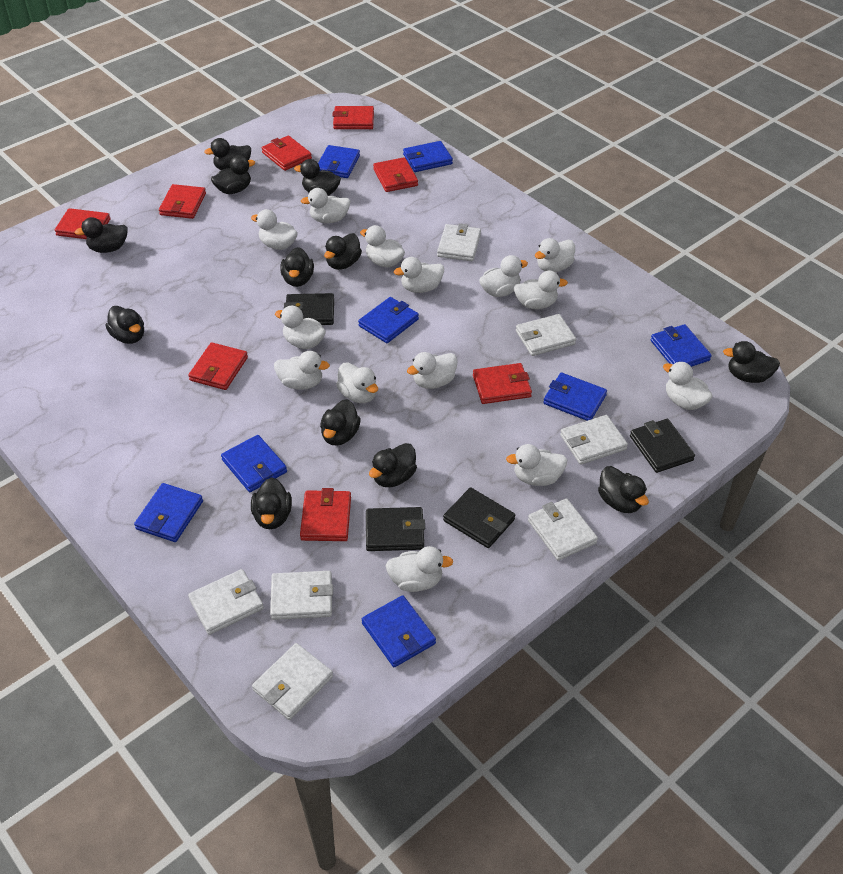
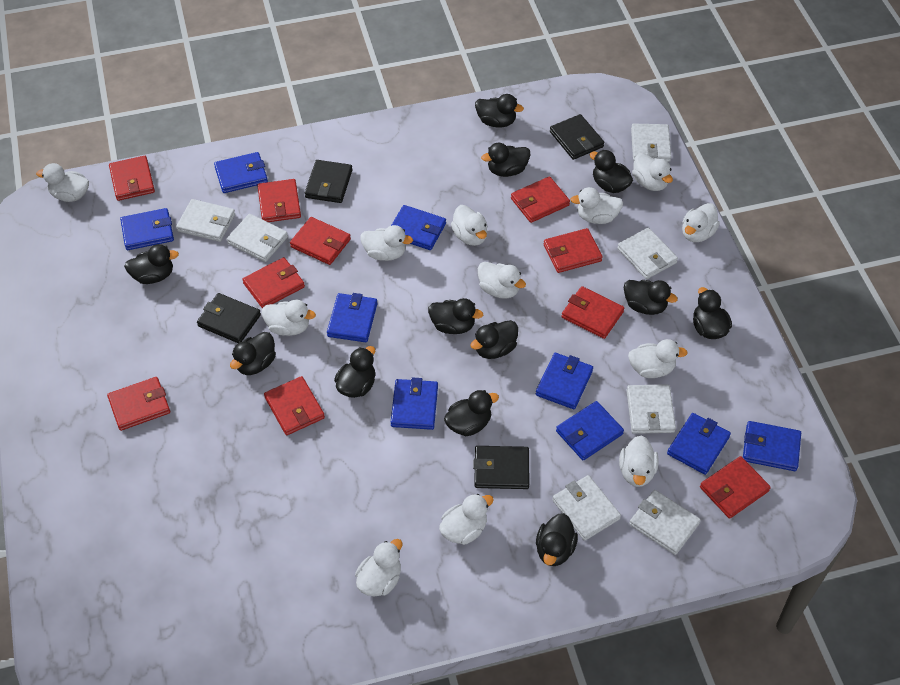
blue wallet: [134,483,203,542] [221,435,287,492] [318,145,360,178] [358,297,419,343] [362,595,436,667] [403,141,453,172] [543,373,607,421] [650,324,712,367] = 8 -> [120,208,174,250] [214,152,268,193] [327,293,377,342] [391,205,446,250] [391,377,438,430] [536,353,593,409] [556,401,624,460] [667,413,731,475] [743,421,801,471] = 9
red wallet: [55,208,111,239] [159,184,206,219] [188,342,248,390] [262,135,312,171] [300,488,351,541] [332,106,374,129] [373,157,418,192] [473,363,532,404] = 8 -> [107,377,170,431] [109,156,155,201] [242,257,305,308] [257,179,301,222] [264,376,325,435] [290,217,351,265] [511,176,570,223] [544,228,603,273] [561,286,624,339] [700,456,771,519] = 10
white duck: [251,209,298,250] [274,351,330,390] [275,306,326,349] [301,188,350,223] [336,362,378,403] [360,225,405,268] [386,546,453,592] [394,257,444,293] [407,352,458,389] [479,255,528,297] [506,444,567,486] [513,270,568,309] [535,238,575,272] [663,362,713,410] = 14 -> [36,163,89,202] [262,299,316,336] [355,539,402,596] [360,225,413,261] [439,494,494,545] [451,205,488,246] [478,262,526,298] [570,187,623,224] [619,436,658,487] [628,339,688,378] [632,153,673,191] [682,203,720,242] = 12

